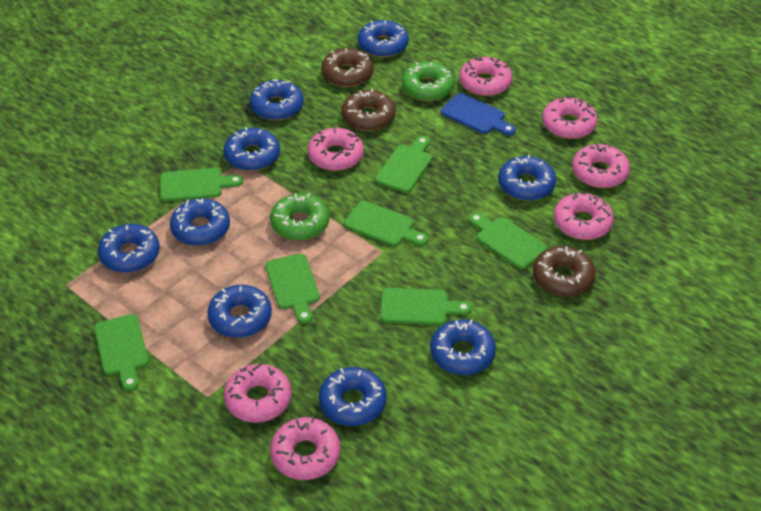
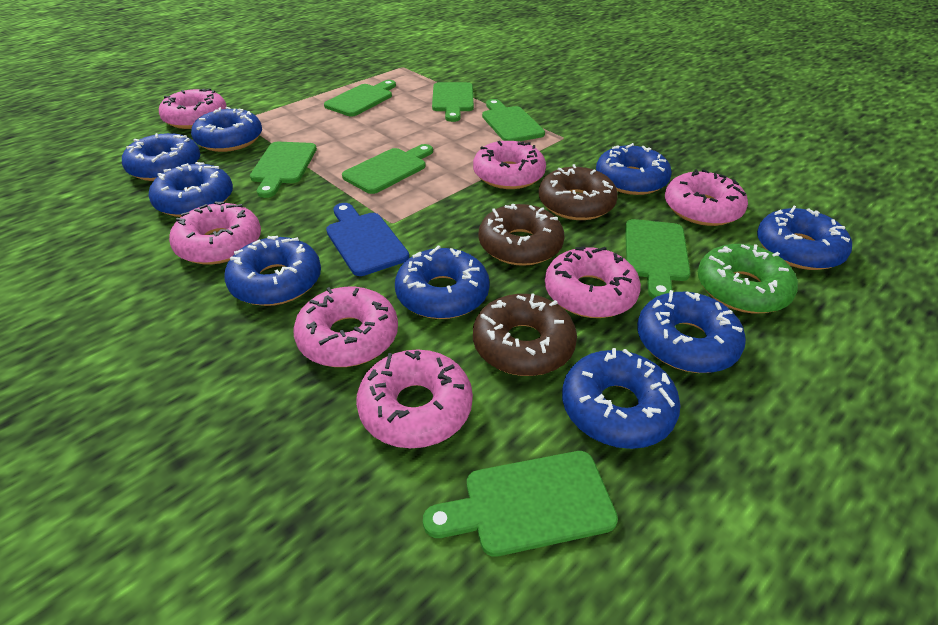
green donut: [270,193,329,240] [402,62,455,101] = 2 -> [698,244,798,313] = 1

